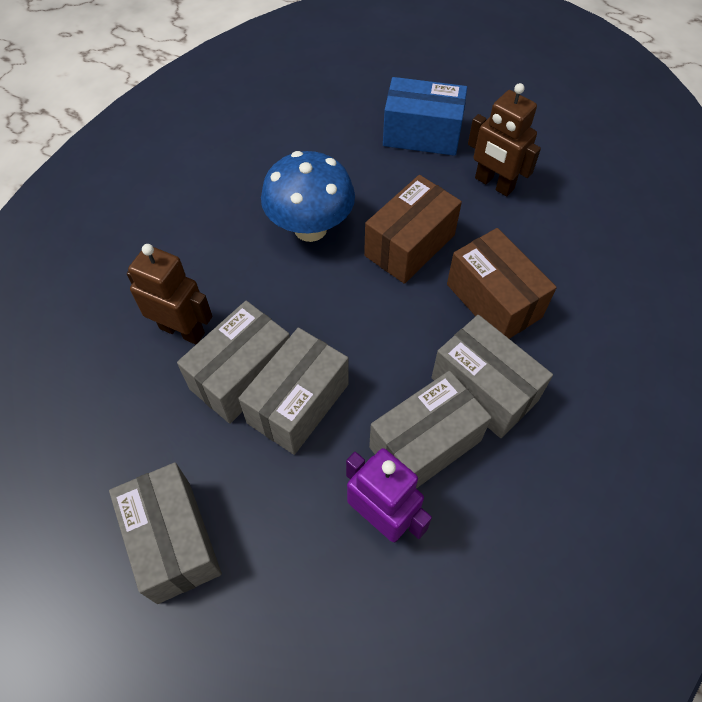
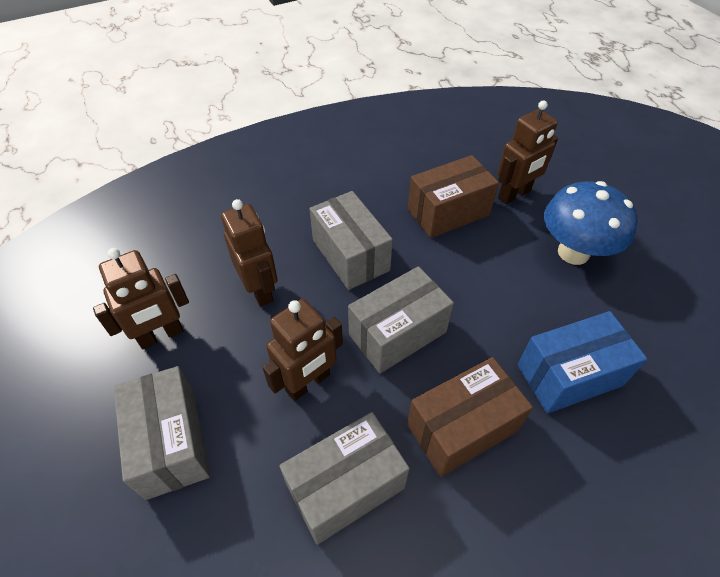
brown robot: [127,244,212,345] [468,83,541,196] = 2 -> [93,248,189,349] [221,199,278,307] [262,299,343,401] [498,100,558,204] = 4
grey box: [109,462,222,604] [177,301,290,424] [238,328,349,455] [369,371,492,489] [431,315,553,438] = 5 -> [114,366,210,500] [279,412,410,545] [310,191,393,290] [348,266,454,373] = 4
purple robot: [346,448,432,542] = 1 -> none = 0

